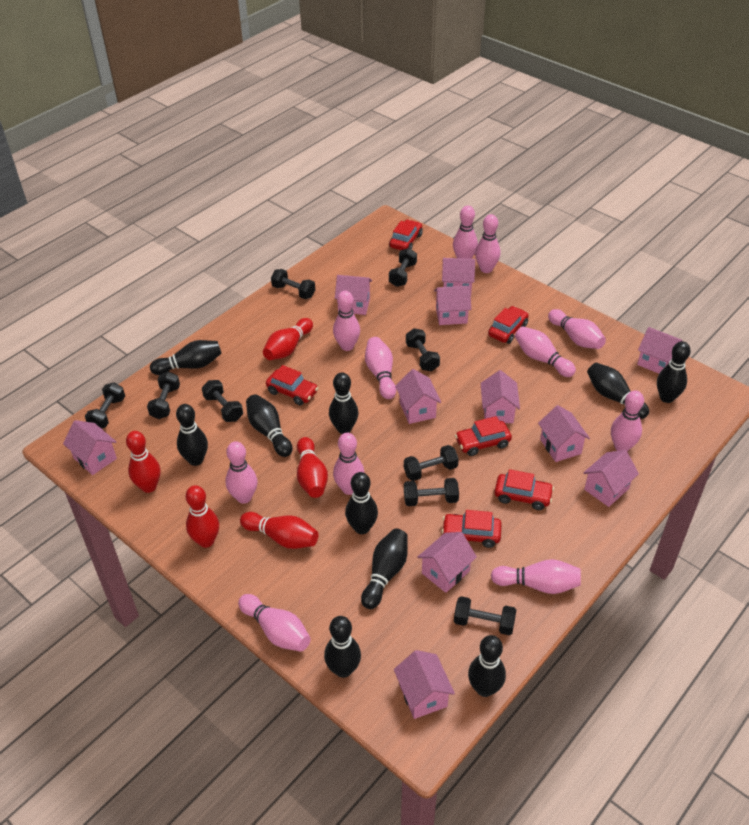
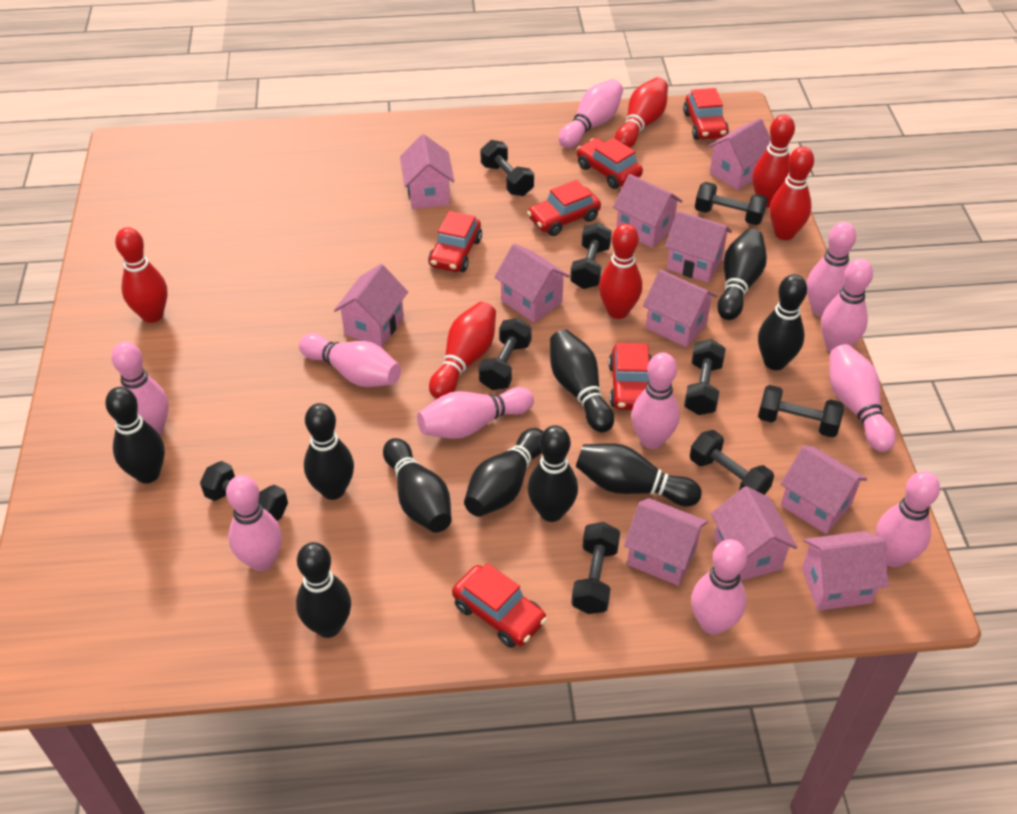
red bowling pin: [126,431,160,493] [186,485,219,548] [240,512,318,549] [263,318,313,360] [297,437,328,498] = 5 -> [115,227,167,323] [429,302,496,399] [599,224,642,319] [615,77,668,148] [752,115,795,208] [769,147,814,240] = 6

